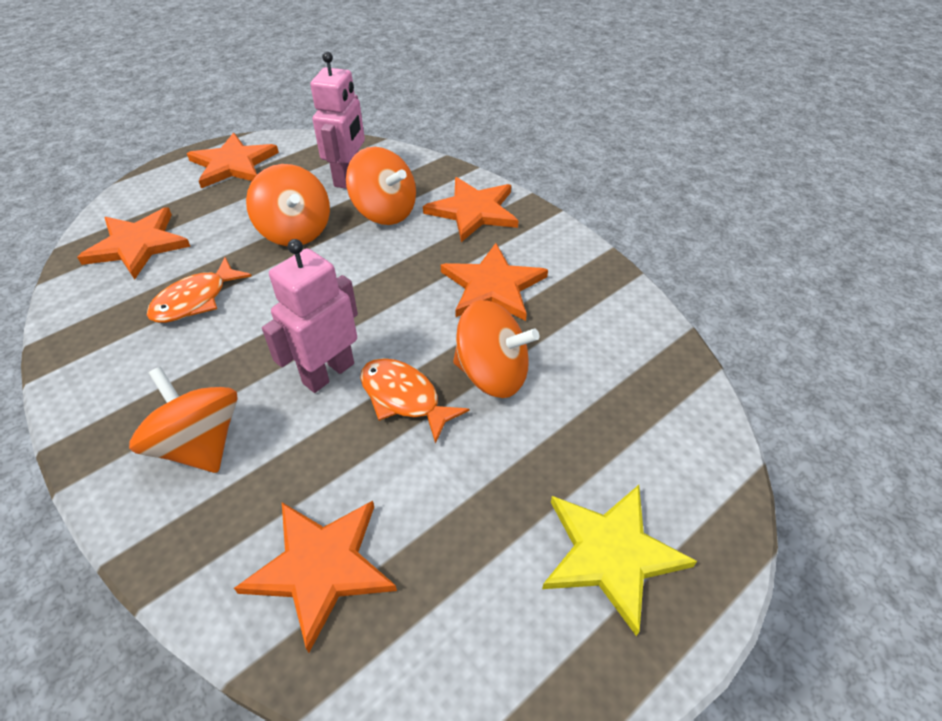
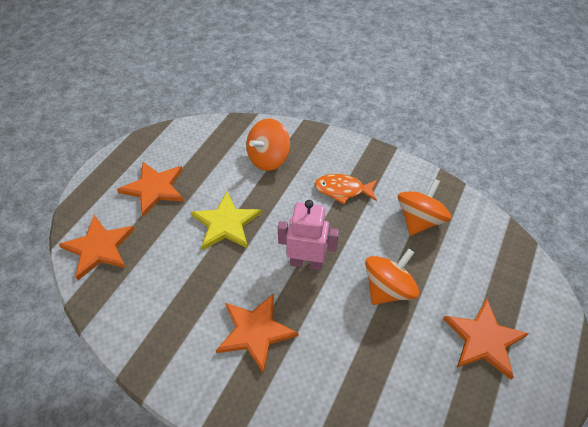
orange fish: [146,257,252,323] [360,358,469,444] = 2 -> [314,174,377,204] = 1
orange spinning top: [129,367,238,473] [246,164,330,246] [346,147,416,225] [453,300,539,398] = 4 -> [246,118,290,171] [365,249,419,305] [398,179,451,236] = 3
orange star: [77,207,191,280] [187,133,279,188] [234,501,397,653] [423,177,519,242] [441,243,548,321] = 5 -> [59,215,135,280] [117,162,184,217] [216,293,299,374] [443,299,529,380] = 4
pink robot: [262,239,358,393] [310,52,365,189] = 2 -> [278,200,339,270] = 1

